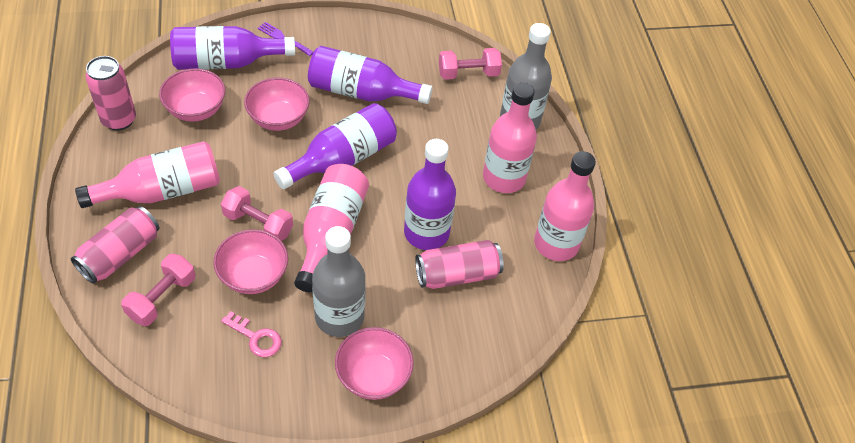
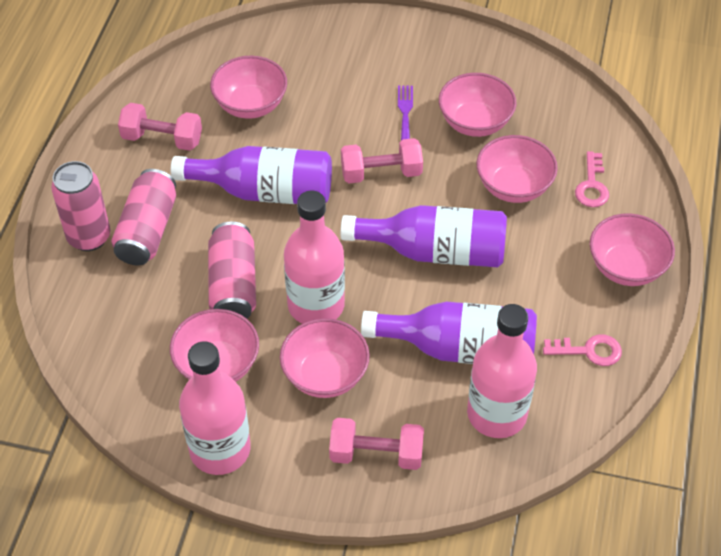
grey bottle: [312,226,366,337] [500,23,552,129] = 2 -> none = 0
pink bottle: [75,141,220,208] [294,164,369,292] [483,82,537,193] [534,151,596,261] = 4 -> [179,341,250,475] [284,191,345,324] [467,304,537,438] = 3
pink bowl: [159,68,225,122] [214,229,288,294] [244,78,309,131] [335,327,414,400] = 4 -> [170,309,259,382] [210,56,287,119] [280,318,370,398] [439,73,516,137] [477,135,558,203] [590,213,675,286] = 6
pink key: [221,311,282,357] = 1 -> [543,334,622,366] [575,151,609,207] = 2
purple bottle: [170,26,295,70] [273,103,397,189] [308,46,432,104] [404,139,456,250] = 4 -> [171,146,332,204] [341,205,507,267] [361,301,537,364] = 3

